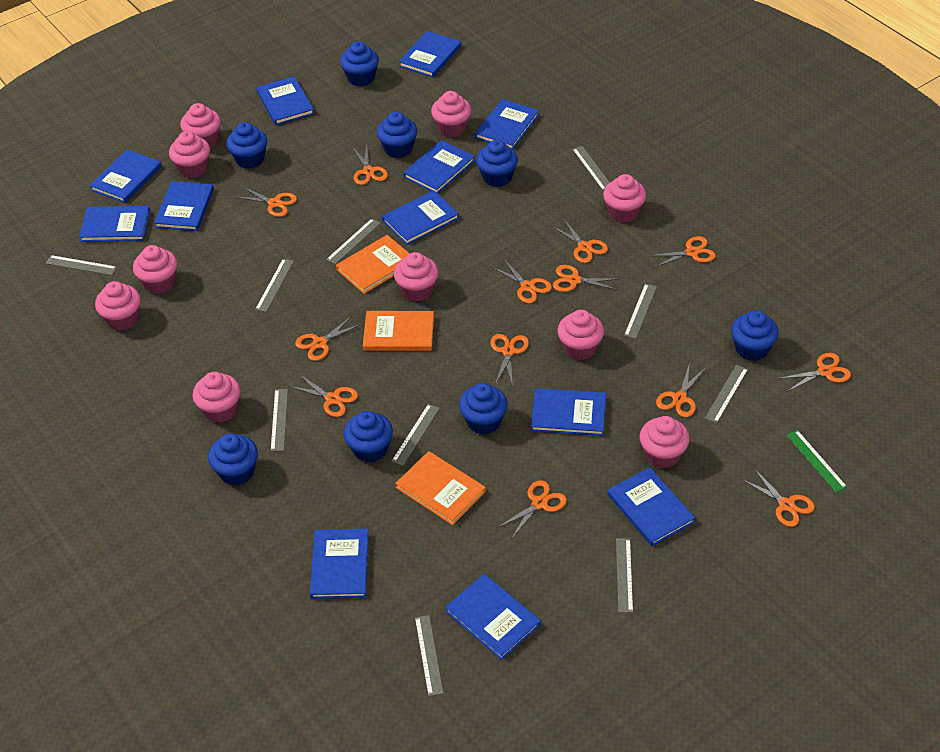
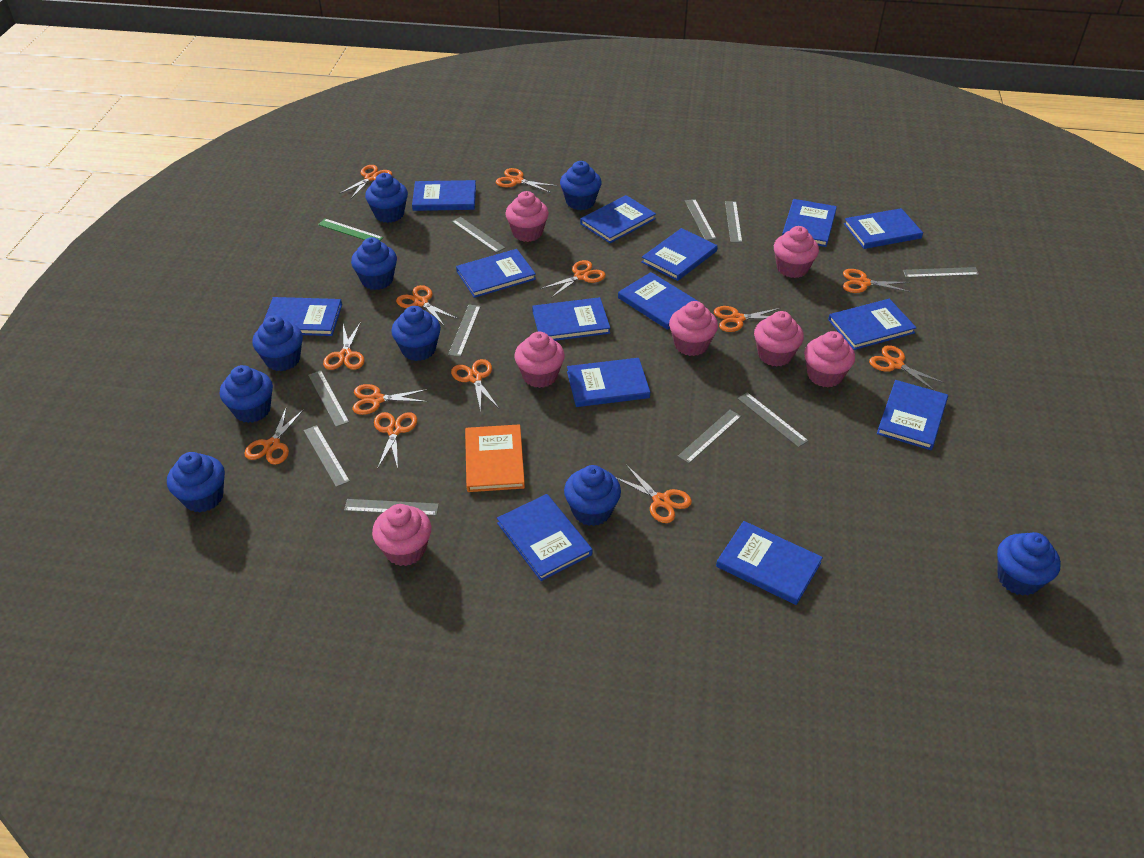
blue book: [79,206,150,242] [90,150,162,203] [154,181,214,231] [256,76,314,125] [310,528,369,599] [382,190,459,245] [399,31,461,77] [403,140,475,193] [445,574,541,660] [475,99,539,149] [531,388,606,436] [607,467,695,546] = 12 -> [263,297,342,336] [412,180,476,211] [456,249,536,298] [497,494,592,581] [532,297,610,341] [567,358,650,407] [580,195,656,243] [618,272,697,330] [641,228,718,281] [716,521,823,605] [782,199,837,247] [828,299,917,350] [844,208,923,249] [877,380,948,450] = 14
blue cupcake: [208,434,258,486] [226,122,267,169] [340,41,379,86] [344,411,393,463] [377,112,418,158] [459,383,508,435] [476,140,518,187] [731,310,779,361] = 8 -> [167,452,225,513] [220,365,273,423] [252,316,303,371] [351,237,397,290] [365,173,408,223] [391,306,441,361] [560,161,602,210] [564,465,621,526] [997,532,1061,596] = 9
orange book: [336,235,410,294] [363,311,434,351] [395,451,486,525] = 3 -> [465,424,525,492] = 1
pink cupcake: [95,281,141,331] [133,245,177,294] [169,131,210,178] [180,103,221,147] [193,372,240,423] [394,252,438,301] [431,91,471,137] [557,310,604,360] [603,174,646,223] [640,416,690,468] = 10 -> [372,504,431,566] [505,191,549,242] [514,332,565,388] [669,301,718,356] [754,311,804,367] [774,226,819,278] [804,331,855,387] = 7

